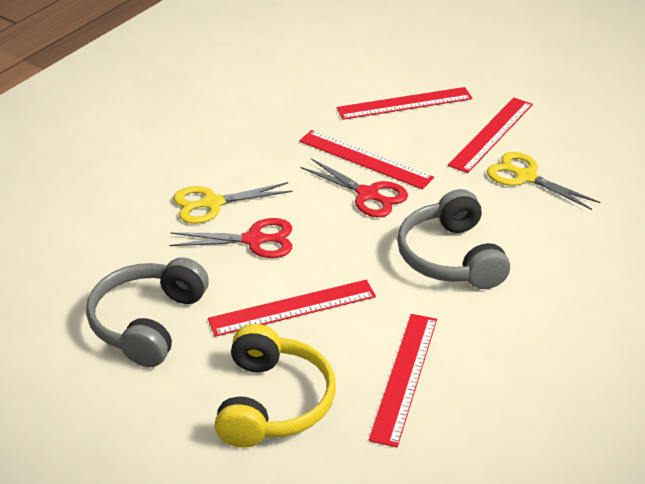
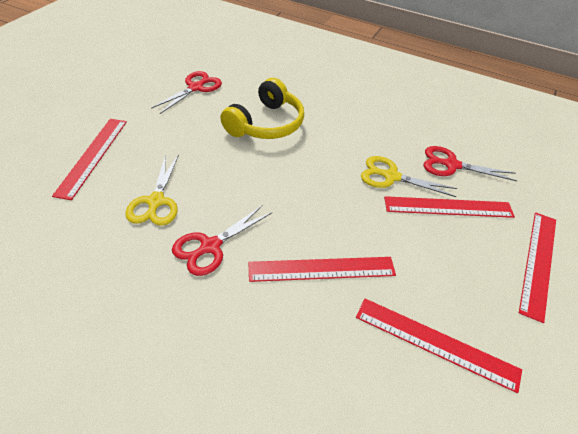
grey headphones: [86,258,209,367] [397,189,510,289] = 2 -> none = 0
red scissors: [169,218,292,258] [301,158,408,217] = 2 -> [151,71,222,114] [172,205,273,276] [424,146,517,181] = 3

